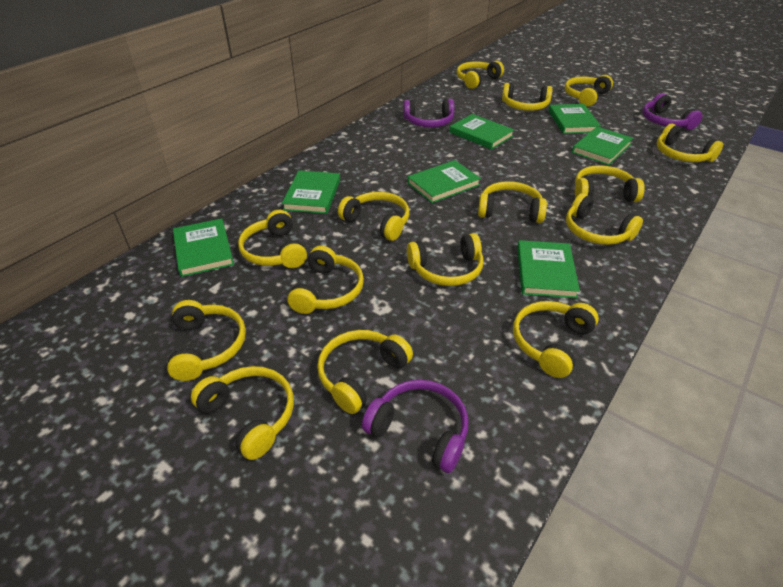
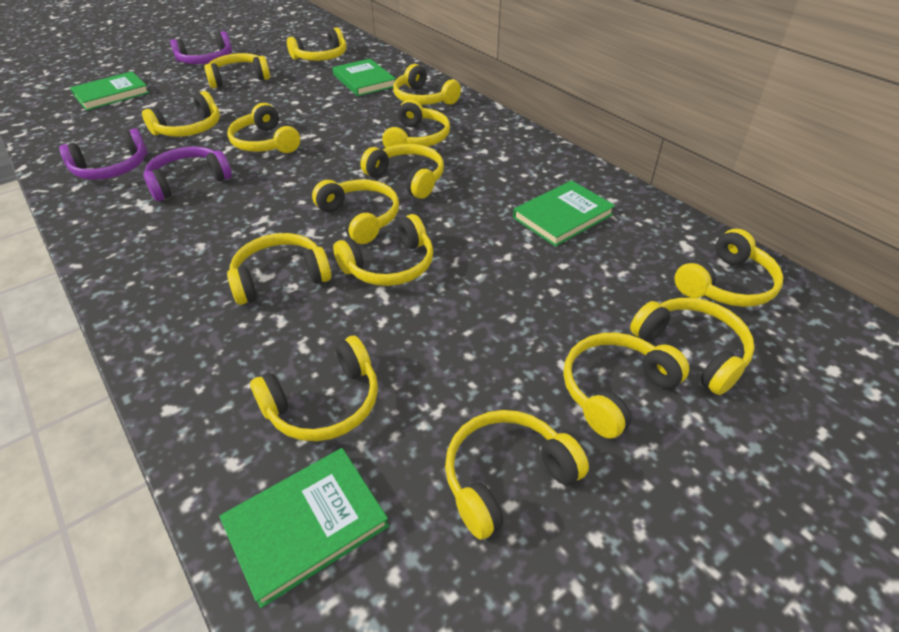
green book: [173,218,234,277] [282,170,340,214] [407,160,481,203] [450,114,514,150] [517,240,580,298] [549,104,601,134] [572,127,633,165] = 7 -> [70,71,149,111] [219,448,389,608] [333,59,396,96] [513,180,615,246] = 4

